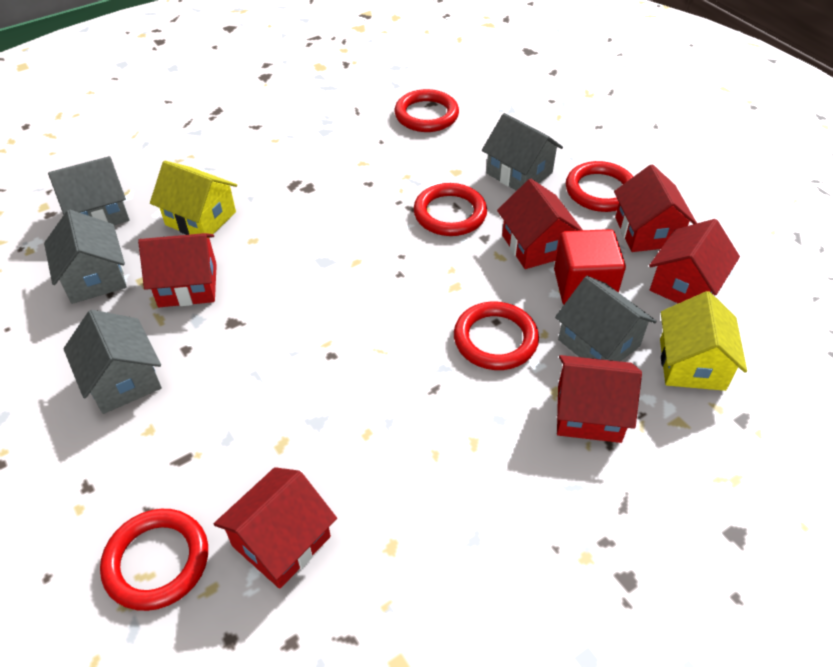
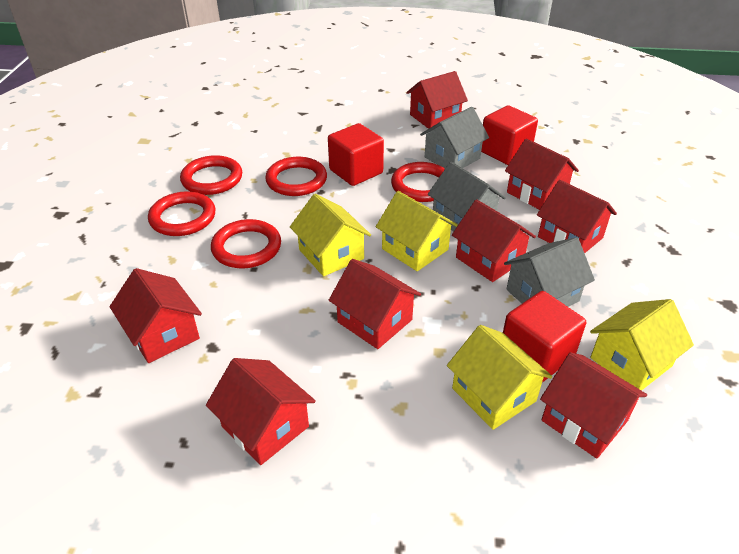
grey house: [44,210,127,304] [48,156,130,225] [63,310,162,414] [482,113,563,191] [555,276,657,361] = 5 -> [420,107,489,168] [428,162,506,232] [504,237,595,307] = 3
red cube: [554,229,626,304] = 1 -> [328,123,384,186] [481,105,538,165] [503,291,586,382] = 3
red house: [138,233,217,307] [214,467,337,589] [497,179,583,269] [557,355,642,443] [614,164,697,252] [649,219,740,303] = 6 -> [109,268,202,363] [206,358,316,465] [329,259,421,349] [406,71,468,129] [452,199,536,282] [505,139,579,210] [537,180,617,253] [540,352,647,459] = 8
yellow house: [150,161,237,235] [660,291,747,391] = 2 -> [290,194,371,276] [376,191,458,271] [447,325,552,430] [590,299,694,391] = 4

